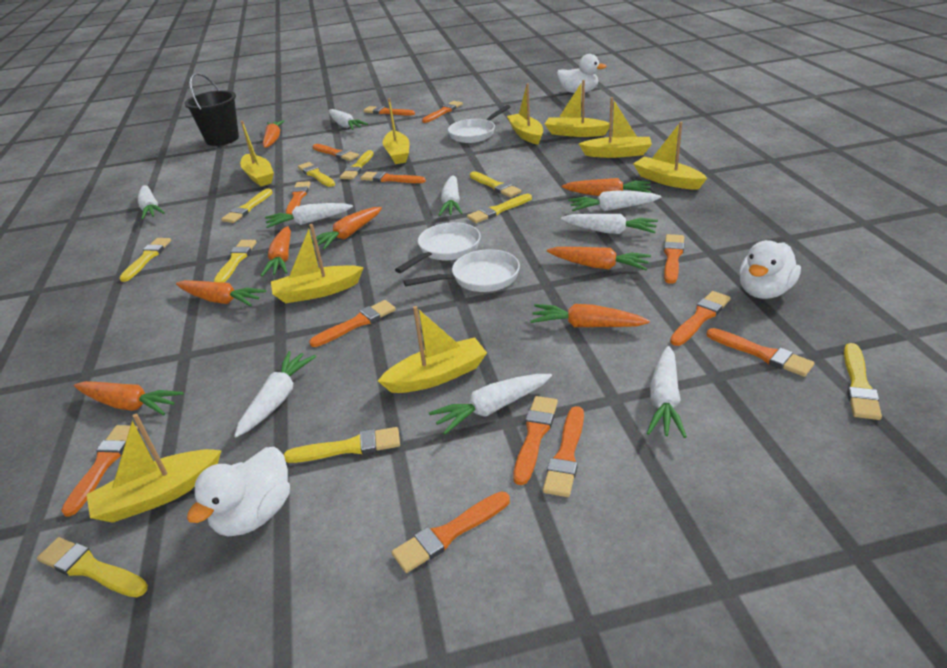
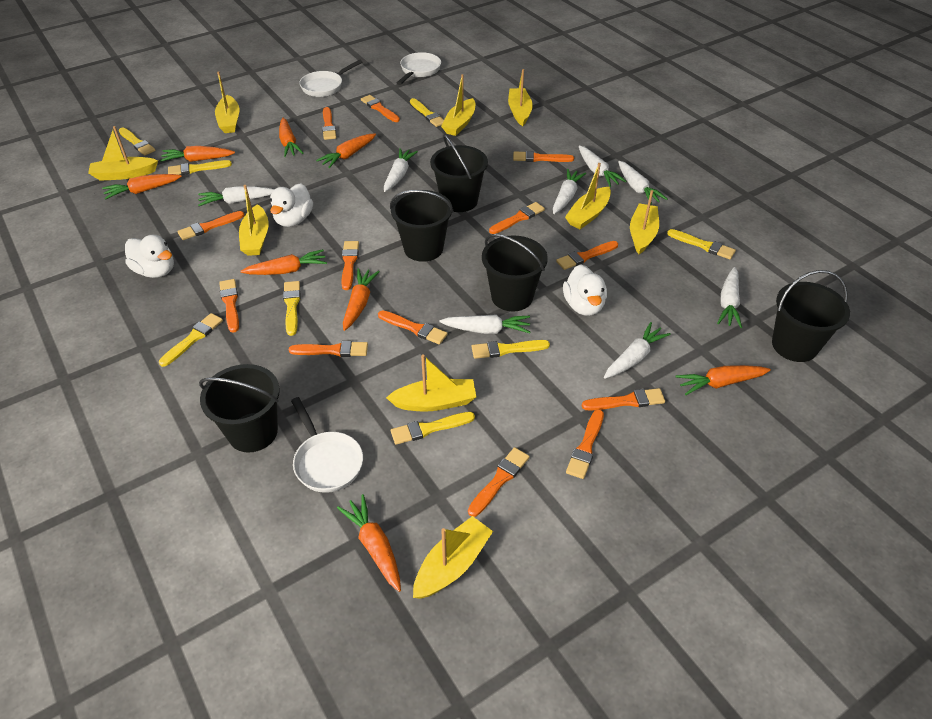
black bucket: [184,73,239,146] = 1 -> [199,364,280,453] [390,190,454,262] [430,134,488,212] [482,234,548,311] [772,270,850,362] = 5
white carrot: [138,185,165,220] [234,351,316,437] [265,203,353,228] [328,109,368,130] [429,374,552,435] [439,175,463,216] [561,214,658,234] [569,190,661,211] [647,346,687,438] = 9 -> [198,186,275,206] [384,148,418,192] [439,315,530,334] [553,169,586,214] [579,145,626,187] [604,322,671,379] [618,161,668,205] [717,267,742,328] = 8
yellow brush: [37,537,148,597] [119,238,171,282] [214,240,257,283] [221,189,273,223] [284,427,400,463] [298,162,335,187] [340,150,374,180] [467,194,532,223] [470,171,521,197] [844,343,882,420] = 10 -> [119,128,156,156] [159,313,223,367] [168,160,232,175] [283,281,301,336] [391,412,475,445] [410,98,444,127] [471,340,550,359] [667,229,736,259] = 8

